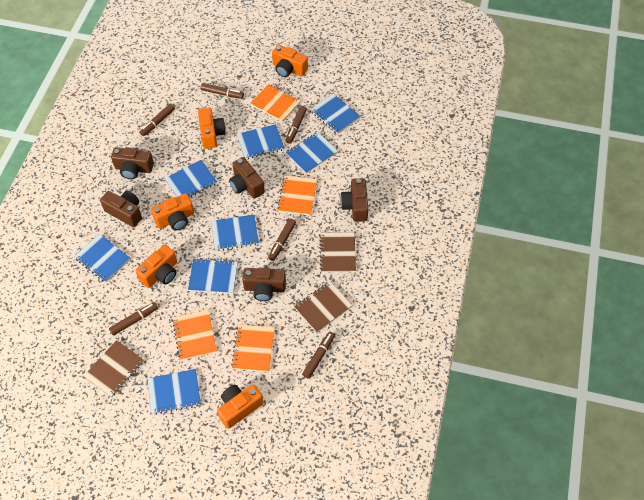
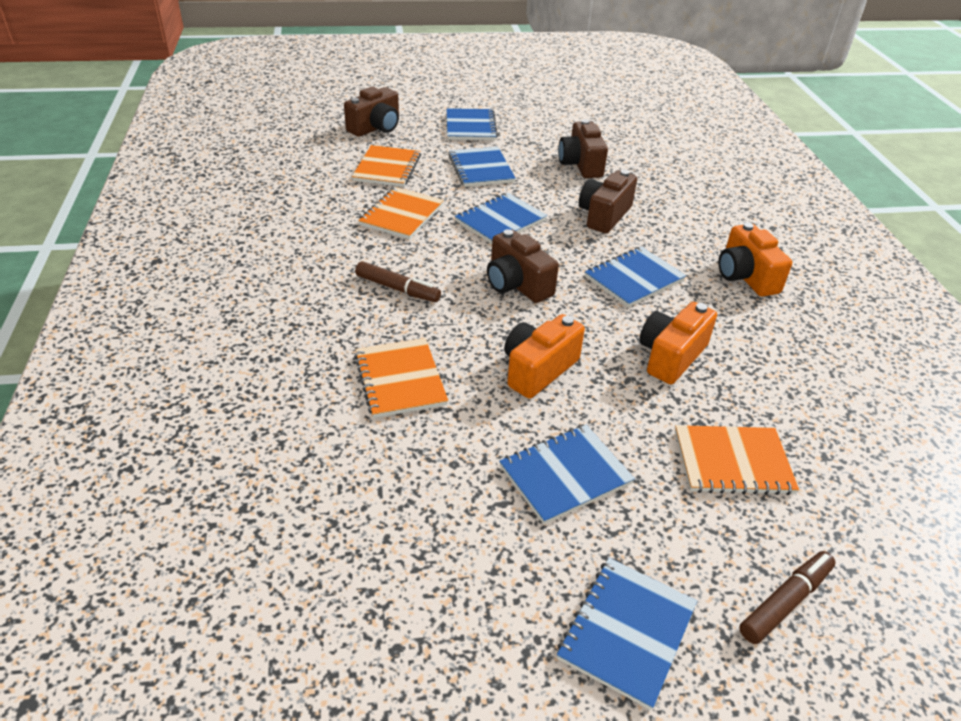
blue notebook: [74,234,131,282] [147,369,201,415] [164,160,217,198] [188,259,238,294] [211,215,259,251] [237,124,285,159] [286,132,338,174] [310,94,360,134] = 8 -> [447,108,498,140] [449,147,516,187] [455,193,547,244] [499,425,635,524] [557,558,697,710] [585,247,686,308] = 6
brown camera: [100,191,142,227] [111,147,154,179] [229,157,265,199] [242,268,286,301] [340,178,368,222] = 5 -> [344,87,399,137] [487,229,559,303] [558,119,608,178] [579,170,637,233] = 4
brown marker: [109,302,158,336] [140,103,175,136] [201,83,244,99] [268,218,296,261] [286,106,307,143] [302,332,335,379] = 6 -> [355,261,441,302] [739,551,836,644] = 2
brown notebook: [84,340,144,398] [294,281,353,333] [319,232,356,272] = 3 -> none = 0
orange camera: [136,245,177,288] [151,193,194,230] [198,108,226,149] [217,384,263,429] [272,45,308,77] = 5 -> [504,314,585,399] [639,302,717,384] [718,222,792,297] = 3

